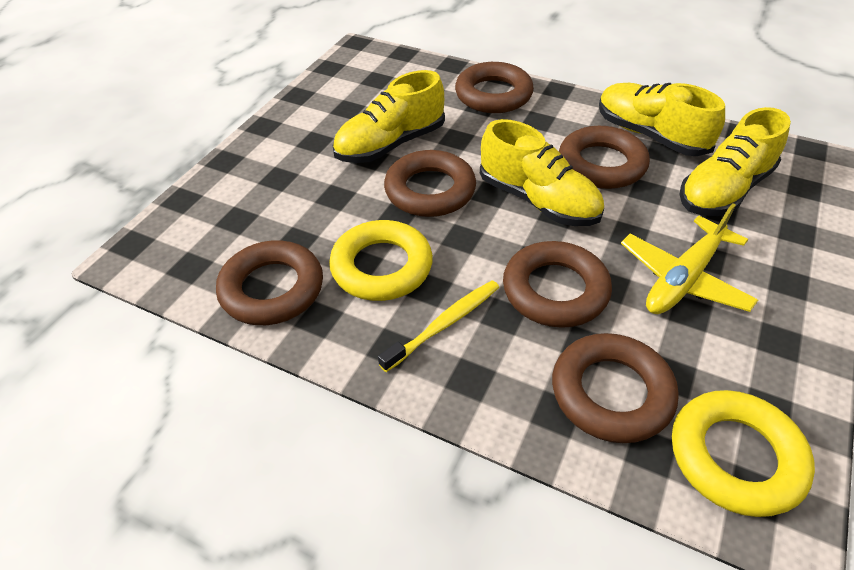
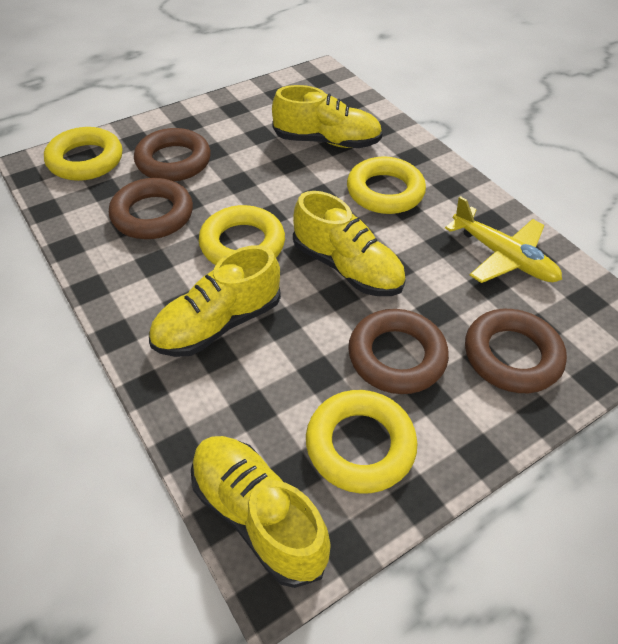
brown ring: [216,241,323,325] [384,150,476,217] [455,62,534,113] [503,241,612,328] [552,333,679,443] [559,126,650,189] = 6 -> [109,178,193,239] [134,128,211,181] [348,309,449,394] [465,309,567,393] = 4
yellow ring: [329,220,433,301] [672,390,815,517] = 2 -> [44,127,122,181] [199,205,285,265] [306,390,417,493] [347,157,426,214] = 4
yellow toothbrush: [378,280,499,372] = 1 -> none = 0

